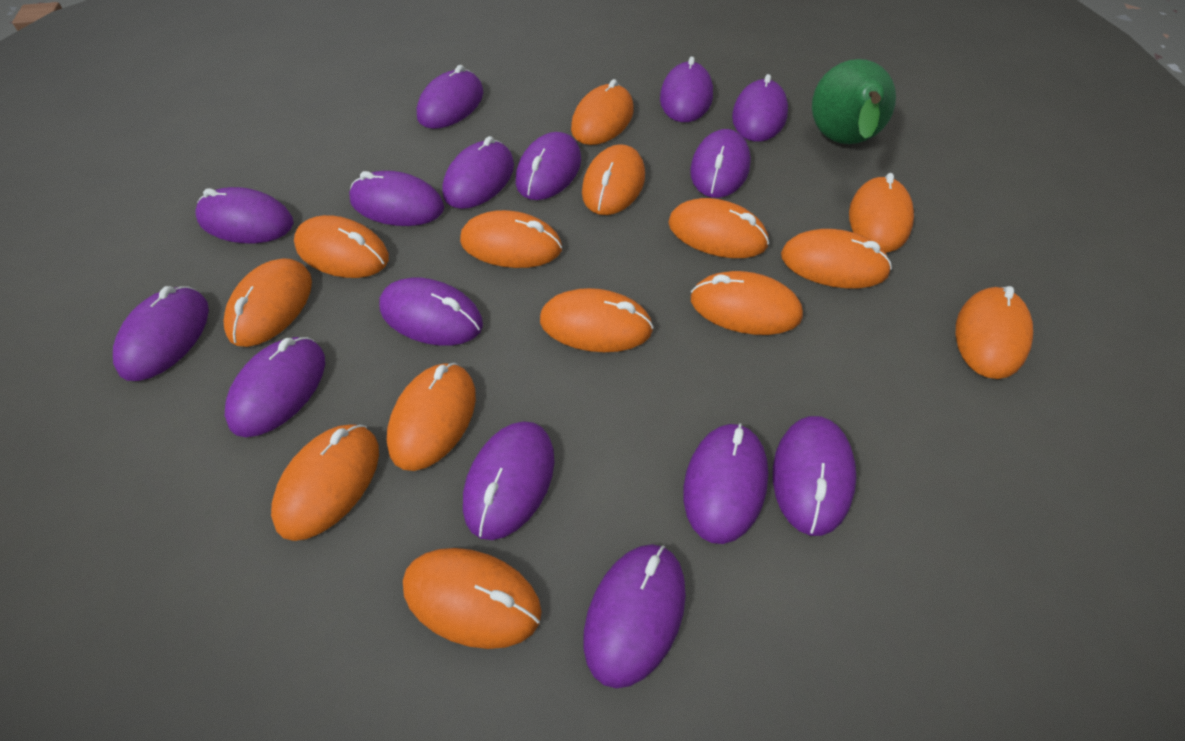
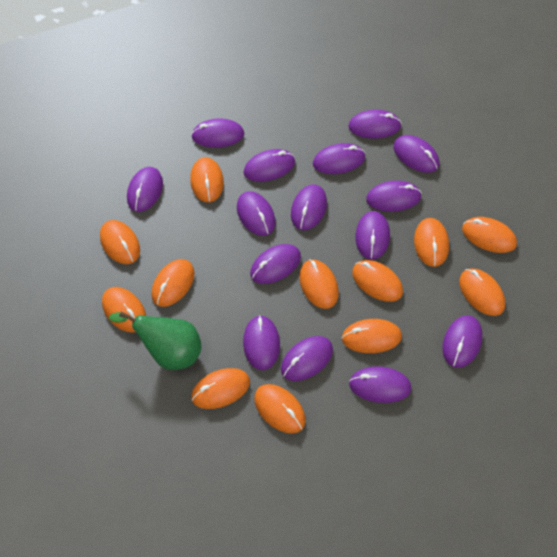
orange mouse: [223,258,312,347] [271,424,379,541] [294,215,389,278] [387,363,476,471] [403,548,542,649] [460,210,562,268] [540,288,654,352] [571,79,634,145] [582,144,645,215] [668,198,769,258] [691,271,803,335] [781,229,892,288] [849,173,914,253] [956,286,1033,379] = 14 -> [100,220,140,264] [102,287,146,333] [152,259,195,307] [190,157,224,202] [191,368,250,409] [254,384,306,434] [299,259,339,309] [341,319,402,353] [352,260,403,302] [414,218,449,267] [459,269,505,316] [462,217,517,253] = 12

